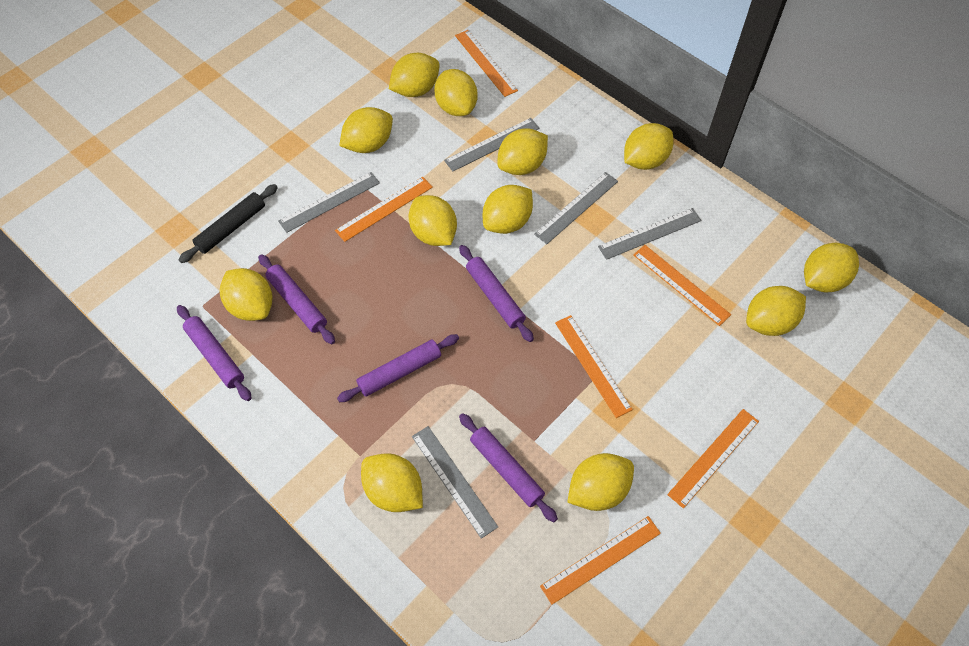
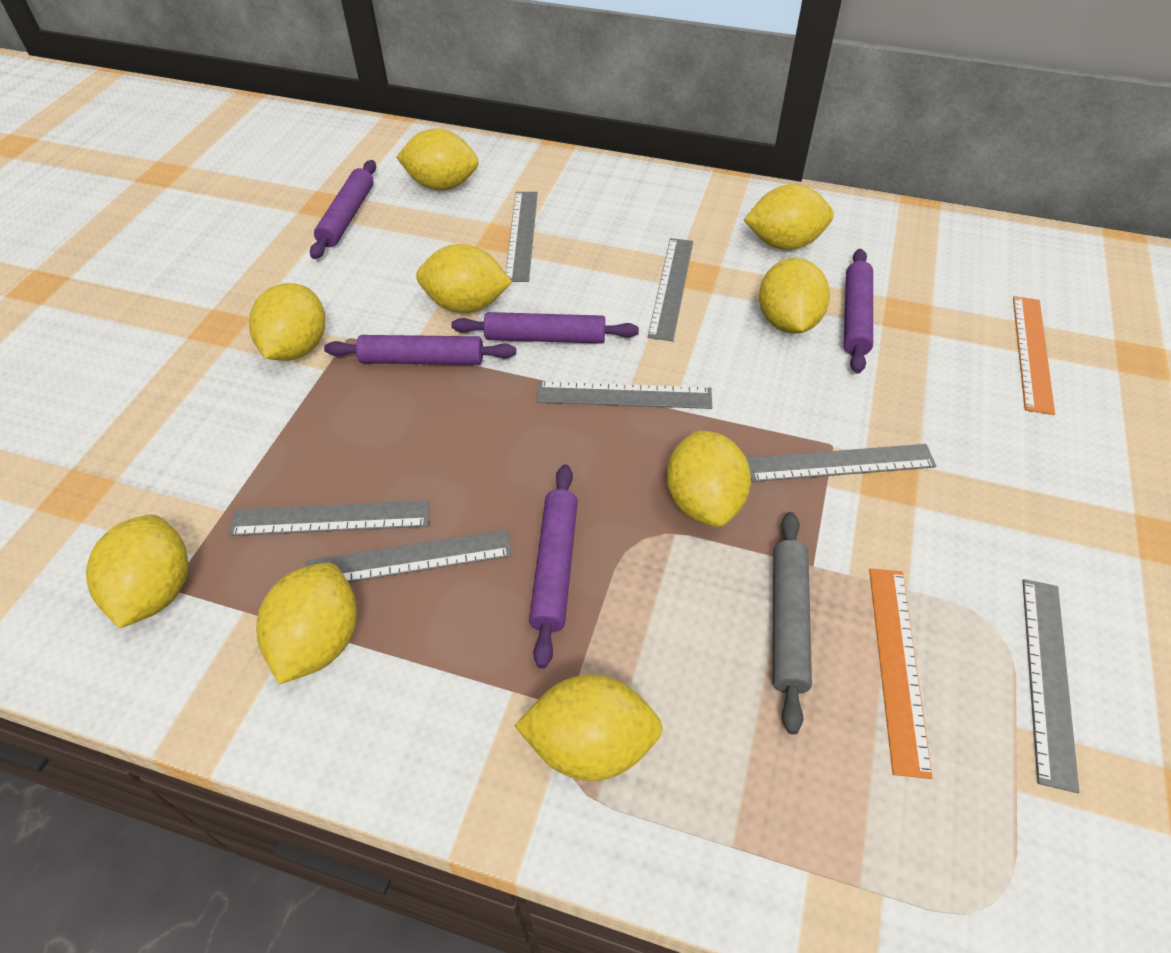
black rolling pin: [179,184,278,263] = 1 -> none = 0
grey rolling pin: none = 0 -> [773,512,812,735] = 1
grey ruler: [278,172,380,233] [412,426,498,539] [444,118,540,172] [534,172,618,244] [598,208,702,260] = 5 -> [229,500,430,536] [306,529,512,582] [505,192,538,282] [536,381,712,409] [648,238,693,341] [746,444,936,482] [1023,579,1079,793] = 7
orange ruler: [335,177,433,242] [455,30,518,97] [540,516,661,605] [555,315,633,418] [633,245,731,326] [667,409,759,508] = 6 -> [869,568,932,779] [1013,296,1055,415] = 2
yellow lemon: [220,268,273,321] [339,107,393,153] [361,453,423,512] [389,53,440,97] [408,195,457,246] [434,69,478,116] [483,185,533,234] [497,128,548,175] [567,453,634,511] [624,123,674,170] [746,286,806,336] [804,243,859,293] = 12 -> [86,515,188,628] [249,283,325,361] [256,562,357,685] [396,128,479,190] [416,244,512,313] [515,674,663,781] [667,430,751,527] [744,184,834,250] [759,258,830,334] = 9

